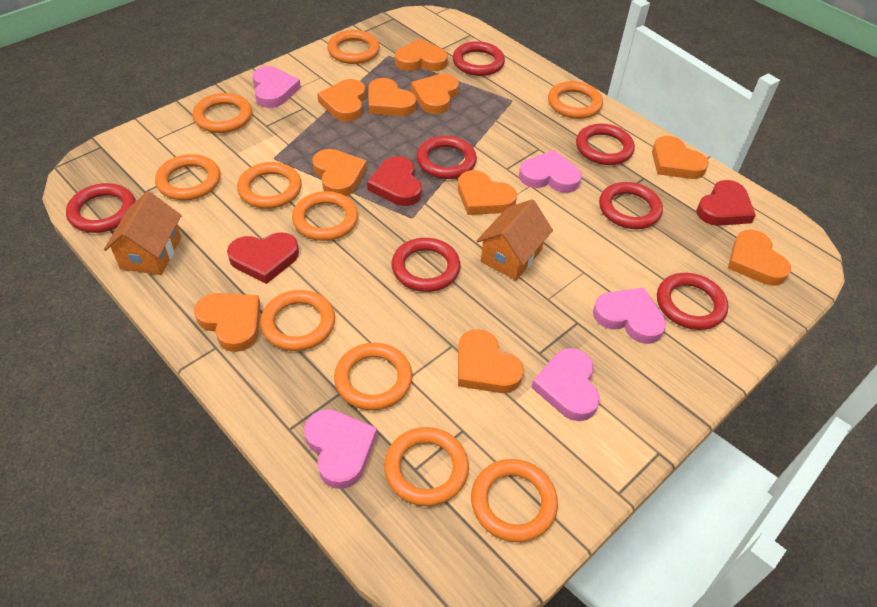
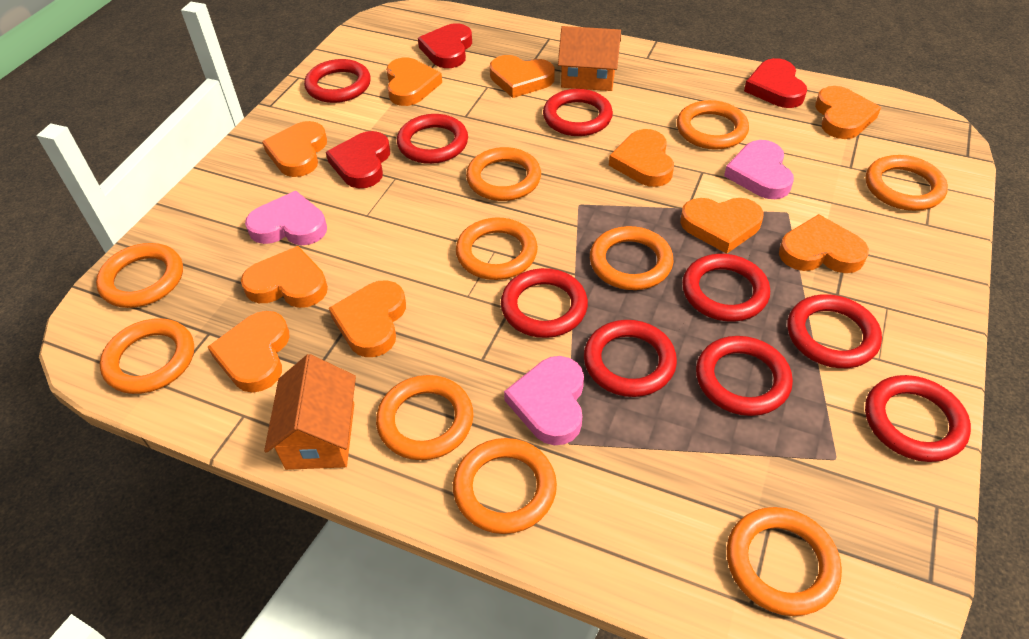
pink heart: [252,66,301,108] [304,409,377,489] [519,150,582,193] [531,348,600,421] [593,288,666,344] = 5 -> [245,191,327,245] [504,356,584,445] [724,140,794,199] = 3
red ring: [66,183,136,233] [392,238,460,292] [416,136,477,179] [453,41,505,76] [576,123,635,165] [599,182,663,229] [657,273,728,330] = 7 -> [304,59,371,103] [397,114,468,164] [501,268,588,338] [543,89,613,136] [584,320,677,397] [682,254,770,322] [696,336,793,416] [787,294,882,368] [865,375,971,462] = 9

